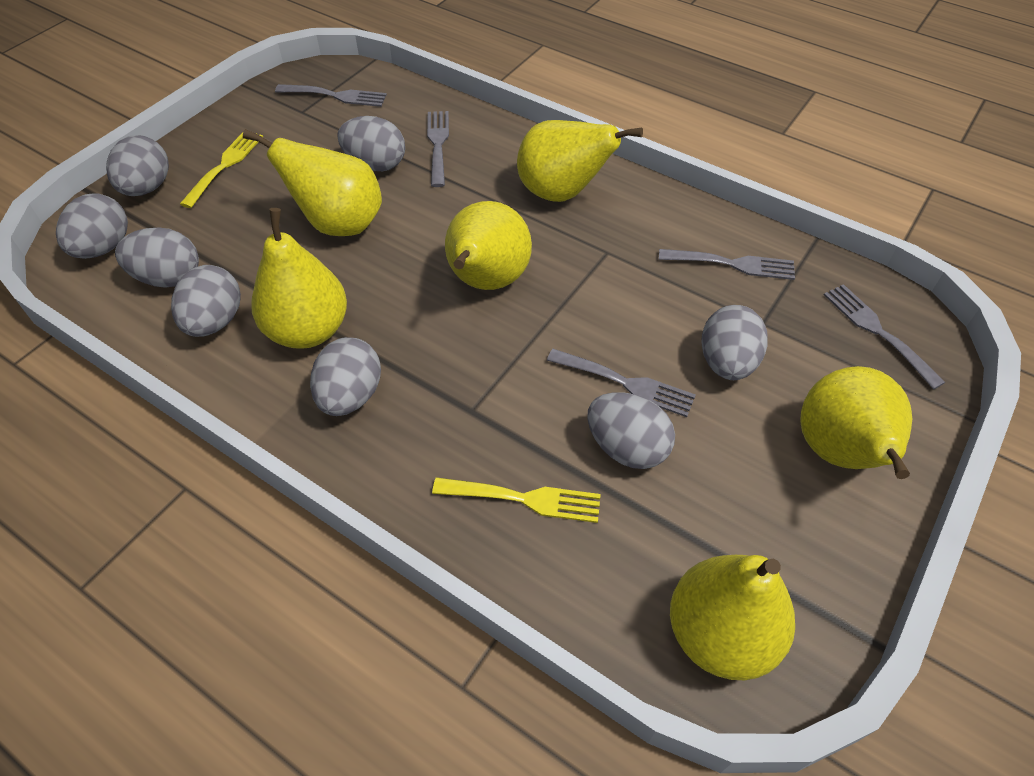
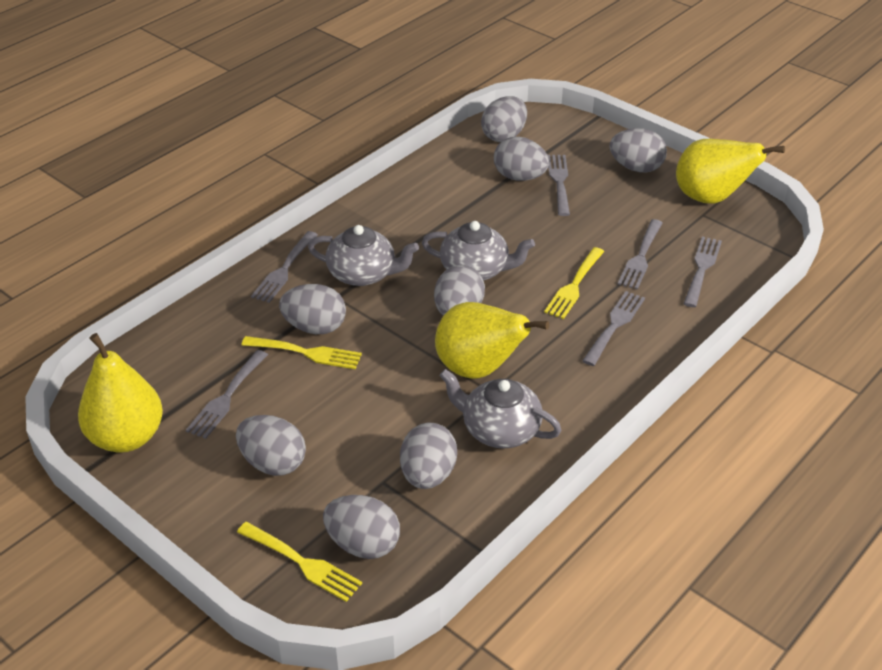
grey fork: [275,84,387,107] [427,111,449,187] [547,349,696,417] [659,249,795,280] [824,284,945,389] = 5 -> [186,350,268,439] [251,231,318,303] [548,155,570,216] [582,291,645,366] [617,219,663,290] [683,236,722,307] = 6
grey teapot: none = 0 -> [308,225,419,286] [422,221,535,280] [440,369,562,449] = 3
yellow fork: [180,131,263,208] [432,477,601,523] = 2 -> [237,522,362,602] [241,336,362,369] [544,247,604,319] = 3
yellow pear: [243,129,382,236] [251,208,347,349] [445,201,532,290] [517,120,643,202] [670,555,795,680] [800,366,912,479] = 6 -> [78,333,163,453] [435,302,549,379] [676,139,785,204] = 3

